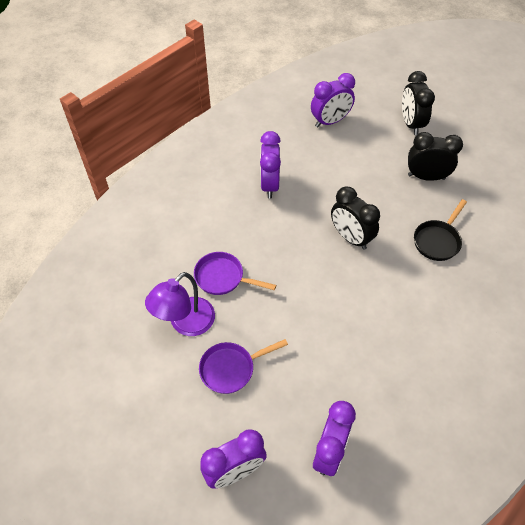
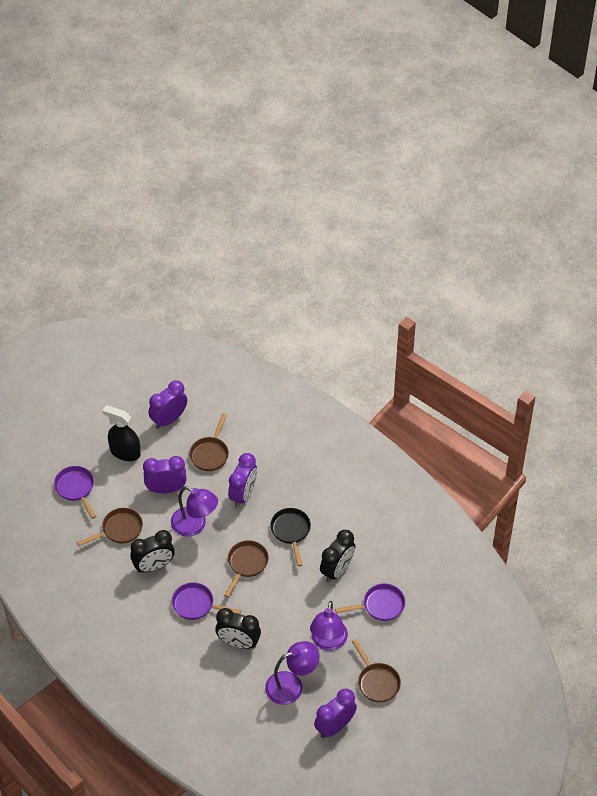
black spray bottle: none = 0 -> [103,405,141,461] = 1
brown pan: none = 0 -> [77,508,143,546] [189,414,229,471] [224,540,268,597] [352,639,401,702] = 4
purple lamp: [145,272,215,336] = 1 -> [171,486,218,537] [265,641,320,705] [310,601,348,650] = 3
purple pan: [194,252,276,295] [199,339,288,394] = 2 -> [54,466,96,519] [172,582,241,620] [335,584,405,621] = 3

